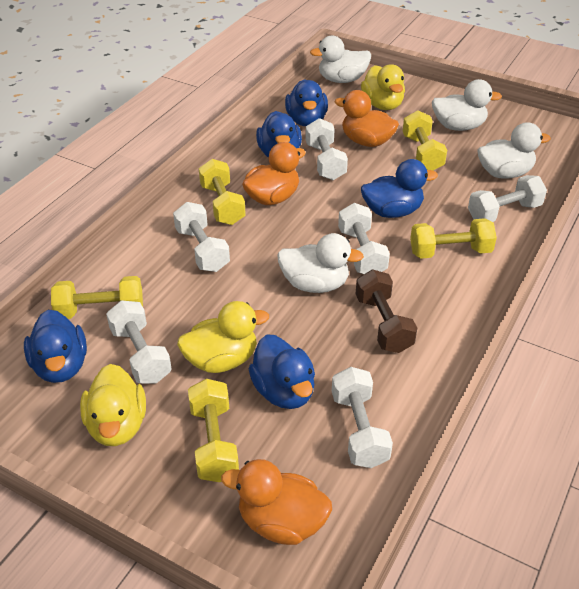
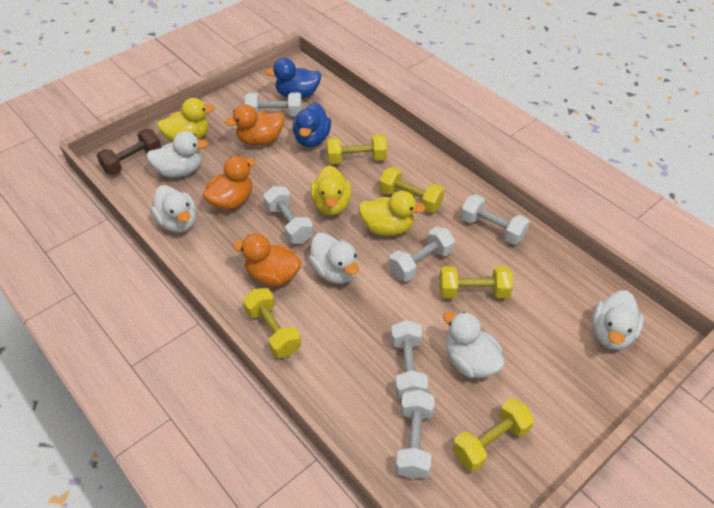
blue duck: [24,310,87,383] [249,334,315,409] [256,111,302,158] [285,79,328,126] [361,159,438,218] = 5 -> [265,58,322,98] [293,103,331,147] = 2
white duck: [277,233,364,293] [310,36,371,83] [432,79,502,131] [477,122,551,179] = 4 -> [146,131,208,177] [150,185,196,233] [308,233,359,284] [443,312,505,378] [592,290,644,350] = 5

